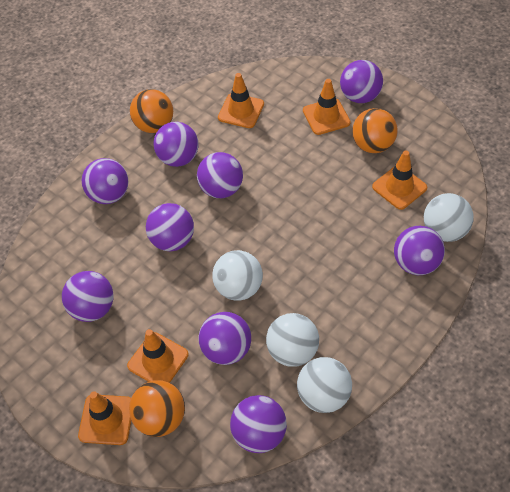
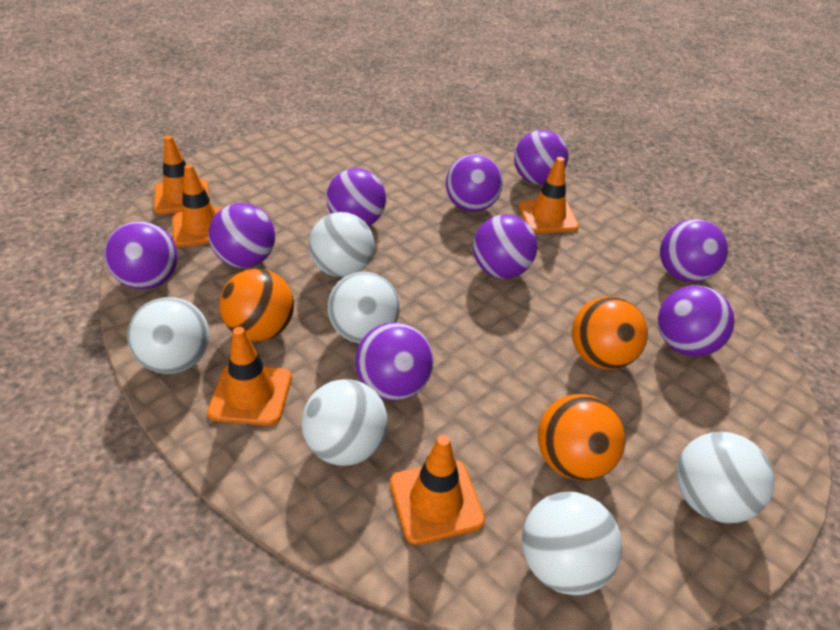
white ball: [212,250,263,301] [266,313,319,367] [297,357,352,413] [424,193,473,242] = 4 -> [127,297,209,374] [302,379,388,466] [309,212,374,277] [328,272,400,343] [522,492,622,595] [677,432,774,523] = 6

